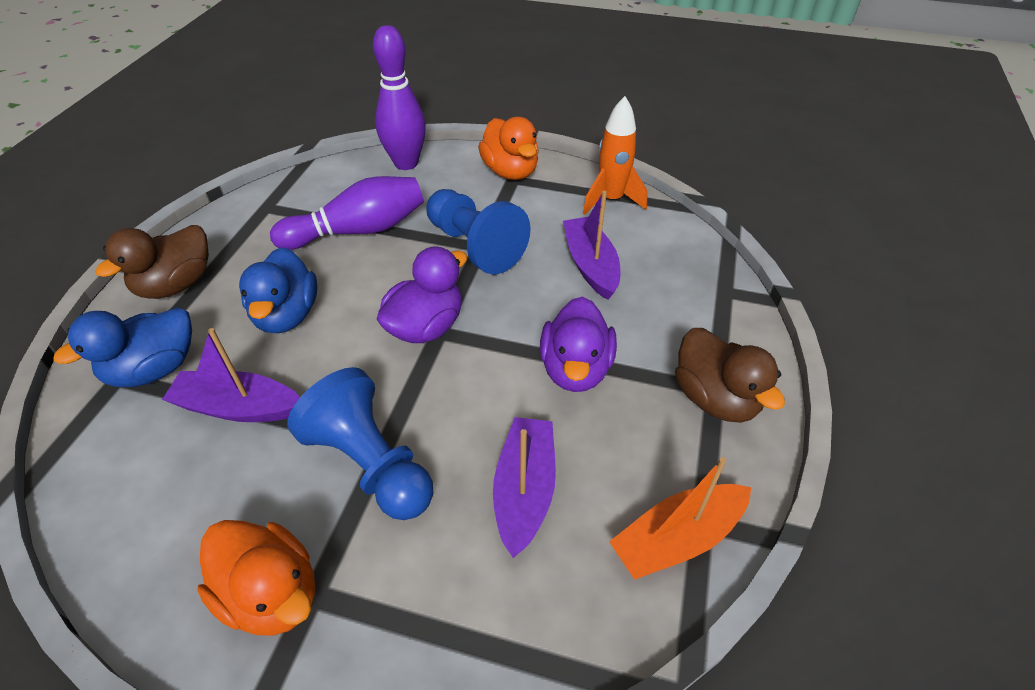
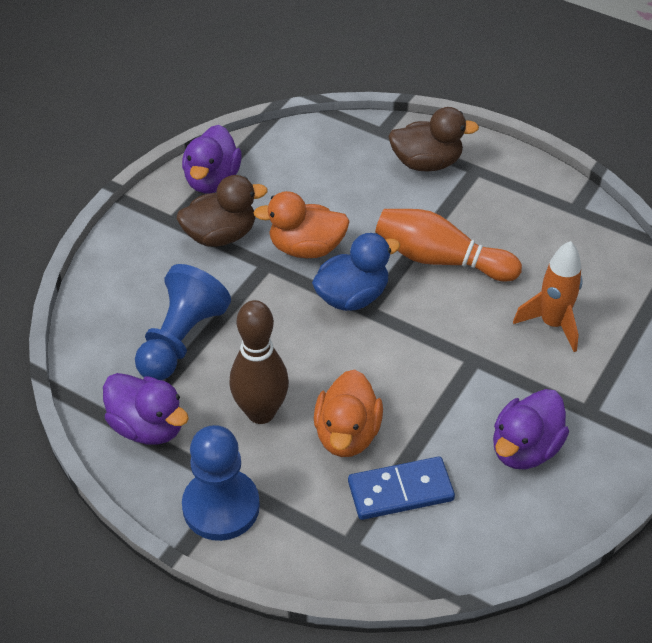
blue domino: none = 0 -> [348,457,455,520] = 1
blue duck: [53,307,192,387] [239,247,318,333] = 2 -> [312,233,400,311] = 1
brown bowling pin: none = 0 -> [229,300,289,424] = 1
orange boat: [609,457,752,580] = 1 -> none = 0
orange bowling pin: none = 0 -> [375,209,522,282] = 1
purple boat: [162,328,300,422] [493,417,556,558] [563,191,620,300] = 3 -> none = 0
purple bowling pin: [270,176,424,250] [373,25,426,170] = 2 -> none = 0
purple duck: [377,246,467,343] [540,296,617,392] = 2 -> [103,373,189,445] [182,125,242,194] [493,389,569,469] = 3

